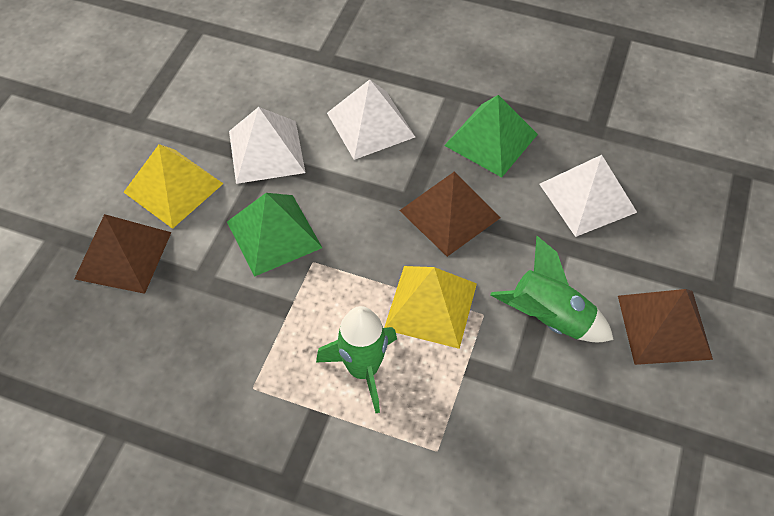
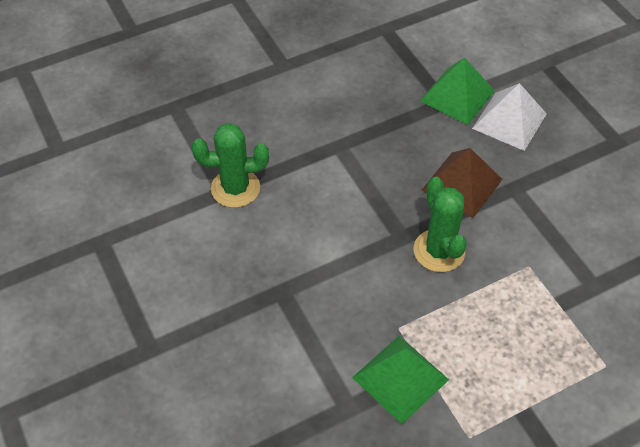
brown pyramid: [74,214,172,294] [399,172,500,257] [618,289,713,365] = 3 -> [422,148,503,218] = 1
green cactus: none = 0 -> [192,123,269,208] [414,177,467,272] = 2
green rocket: [316,306,397,413] [490,236,614,342] = 2 -> none = 0
white pyramid: [229,107,306,184] [327,79,415,160] [540,155,637,237] = 3 -> [472,83,547,151] = 1
yellow pyramid: [124,144,224,229] [384,266,477,349] = 2 -> none = 0

